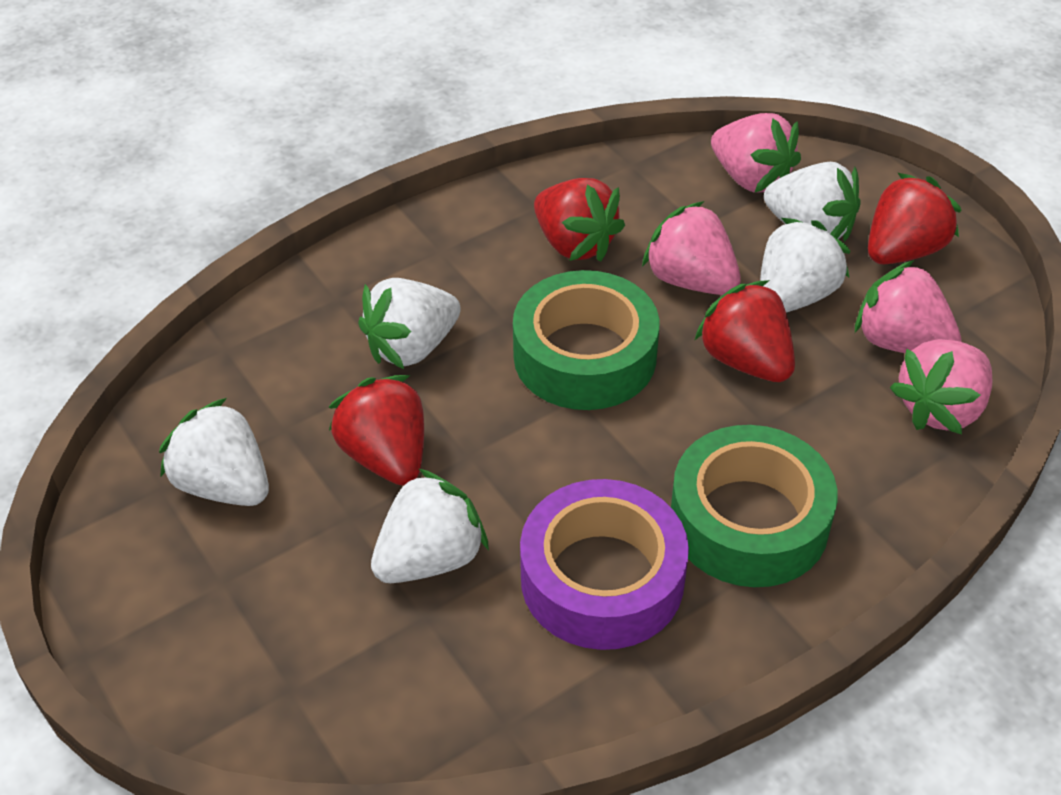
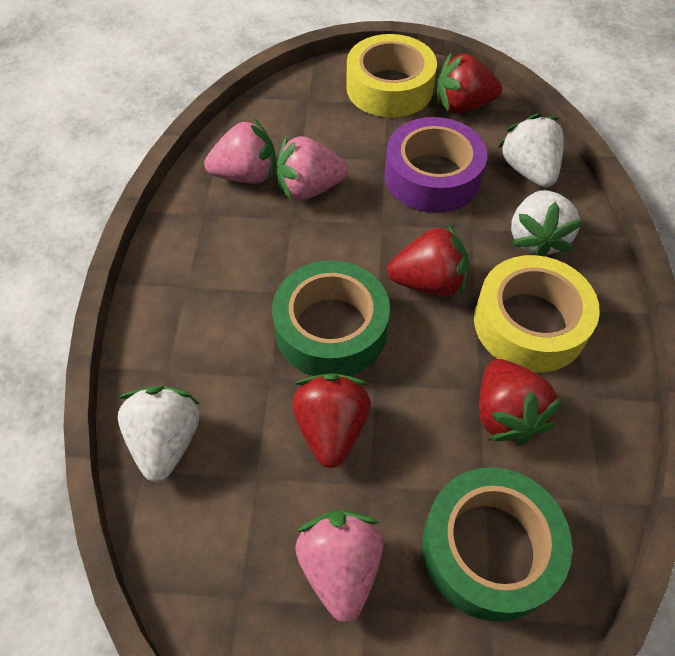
pink strawberry: [642,201,741,295] [711,113,801,193] [855,260,962,353] [890,339,992,434] = 4 -> [204,118,276,184] [277,136,348,201] [295,510,383,622] = 3
white strawberry: [159,398,269,506] [358,278,461,369] [371,469,489,583] [760,218,851,313] [764,162,861,242] = 5 -> [118,386,200,482] [498,114,564,187] [511,190,583,256] = 3
yellow tape: none = 0 -> [346,34,437,118] [474,255,600,373] = 2

